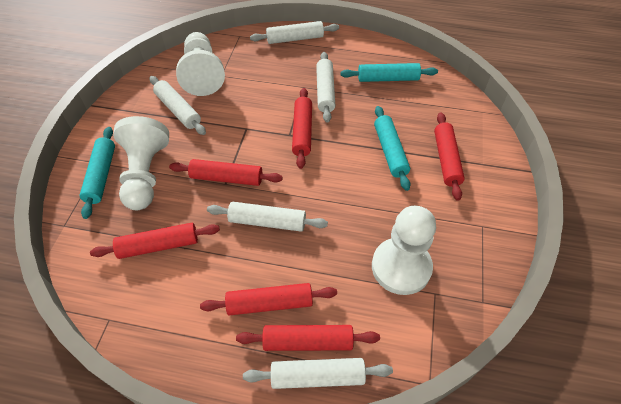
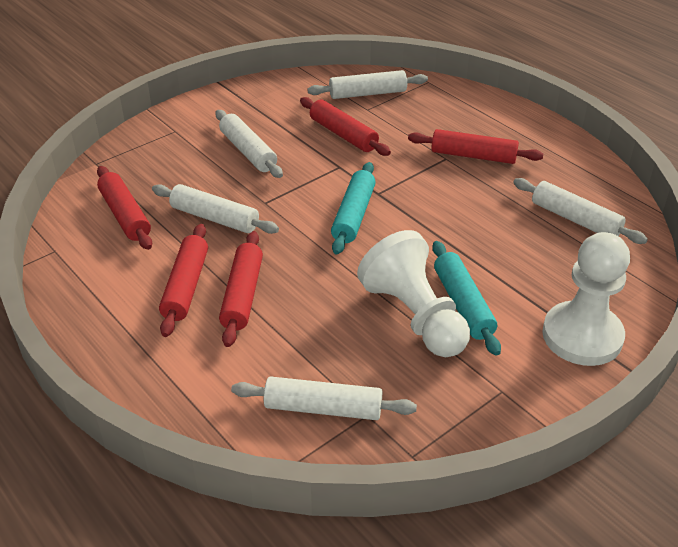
red rolling pin: [90,223,220,259] [169,159,283,186] [200,283,337,316] [236,325,380,351] [292,88,312,169] [434,112,465,201] = 6 -> [97,166,152,250] [159,224,208,337] [219,231,263,347] [300,97,391,156] [408,129,543,164] = 5
turquoise rolling pin: [80,127,115,219] [341,63,438,82] [374,106,410,191] = 3 -> [331,162,376,255] [432,241,501,356] = 2
white pawn: [113,116,169,210] [176,32,225,96] [372,206,436,295] = 3 -> [357,230,470,357] [542,232,630,366] = 2

